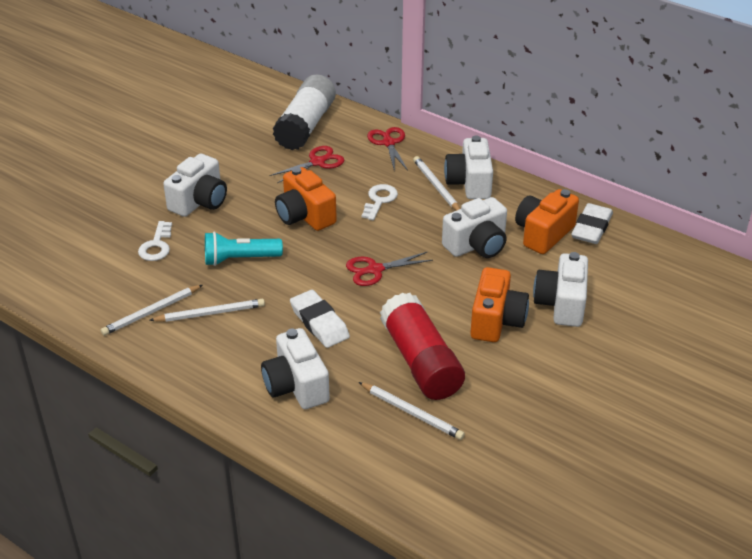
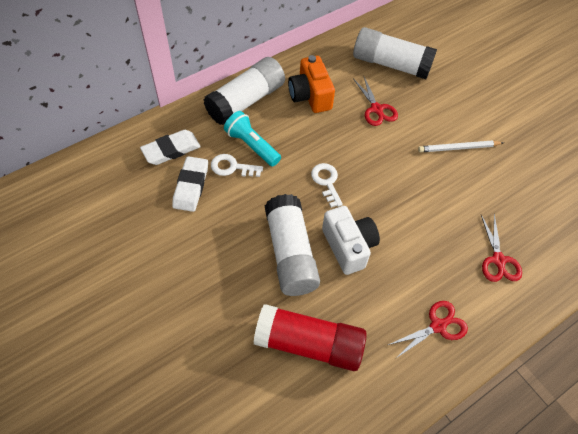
orange camera: [275,167,337,231] [470,267,529,342] [515,189,579,254] = 3 -> [288,55,335,113] = 1
white camera: [163,154,227,217] [261,328,330,409] [442,197,507,258] [444,136,493,199] [533,252,588,327] = 5 -> [322,206,380,275] = 1
white glue stick: [273,74,336,150] = 1 -> [203,57,285,125] [265,194,320,296] [353,27,437,79] = 3
white pencil: [101,285,202,336] [149,299,265,322] [359,382,465,440] [413,156,460,211] = 4 -> [418,141,504,152] = 1

